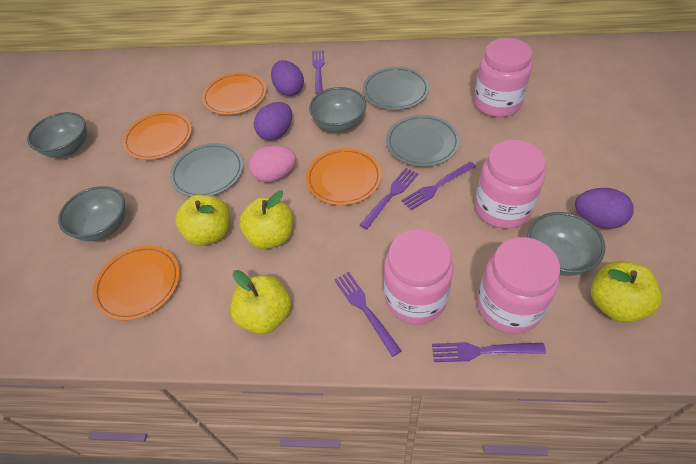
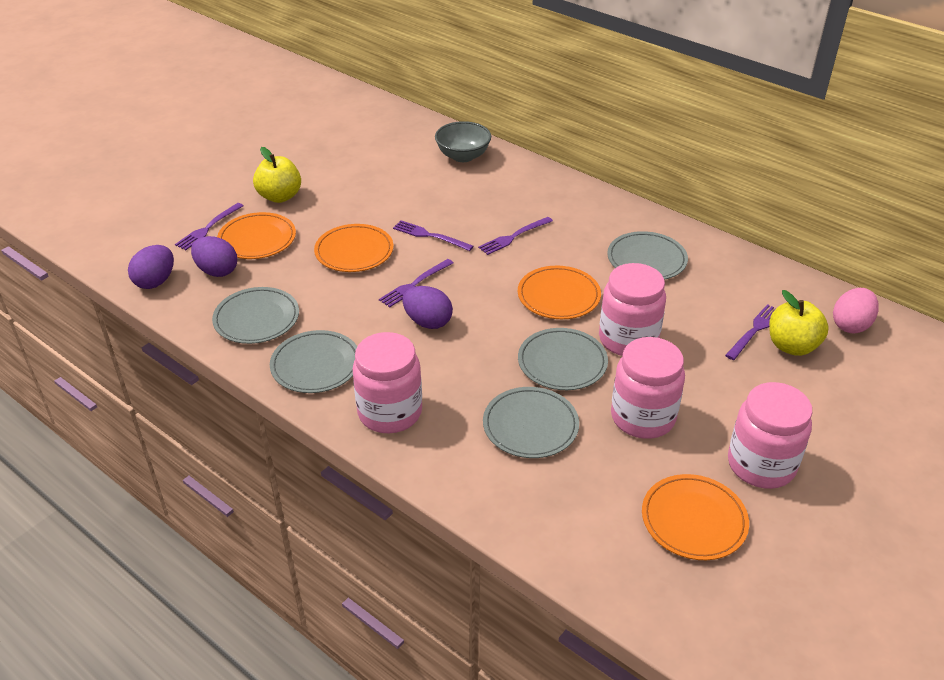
grey bowl: [27,112,87,157] [58,186,126,241] [309,87,366,132] [527,212,605,276] = 4 -> [435,121,491,162] = 1
grey plate: [170,143,243,197] [363,67,429,110] [386,115,460,167] = 3 -> [212,287,299,344] [270,330,357,393] [483,387,579,458] [518,328,608,390] [607,231,688,280] = 5
yellow apple: [175,194,230,246] [230,270,291,334] [239,190,293,249] [591,261,662,322] = 4 -> [253,147,301,203] [769,290,829,356] = 2

